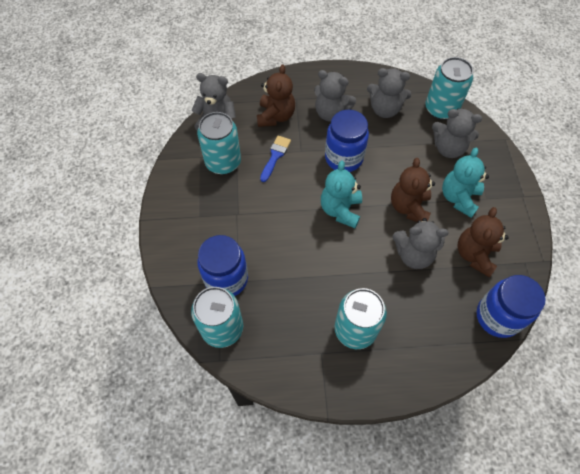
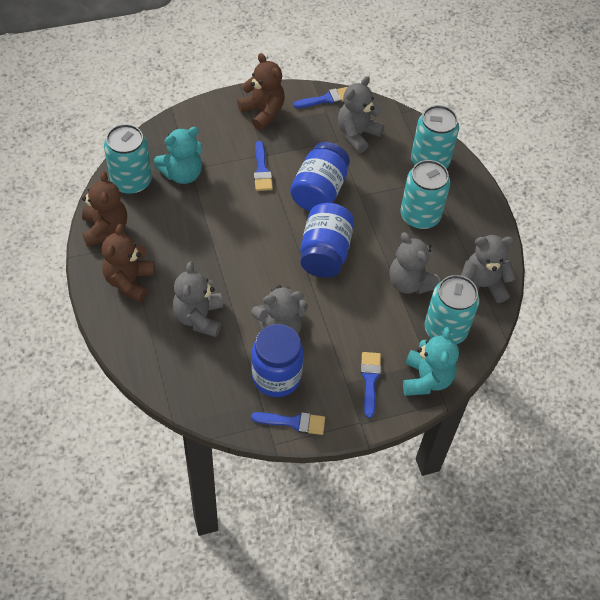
blue brush: [260,136,291,182] = 1 -> [251,412,325,435] [254,141,273,191] [293,87,348,108] [361,352,381,418] = 4

